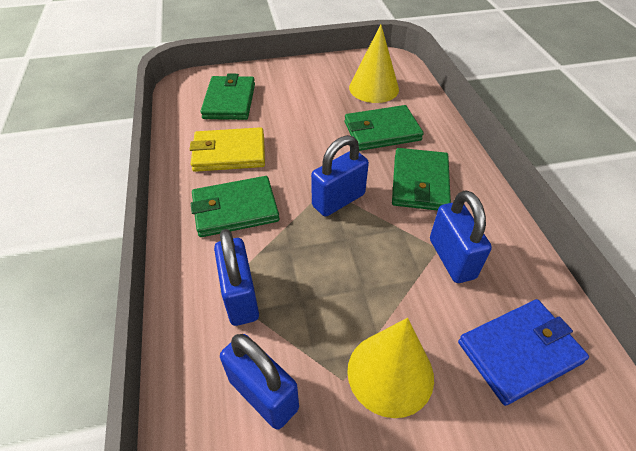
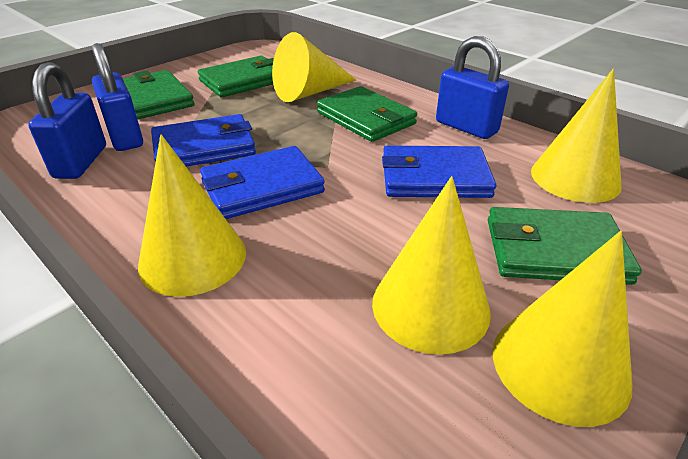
blue padlock: [214,229,259,326] [220,334,299,430] [311,135,369,217] [430,190,492,283] = 4 -> [28,62,106,179] [92,43,143,151] [436,36,509,139] = 3
blue wallet: [458,299,589,406] = 1 -> [151,114,256,167] [200,146,325,219] [382,146,496,198] = 3
yellow cone: [347,318,434,418] [349,24,399,103] = 2 -> [138,134,246,297] [272,32,356,102] [372,176,491,355] [493,231,632,427] [531,69,622,203] = 5
yellow wallet: [189,127,265,172] = 1 -> none = 0

